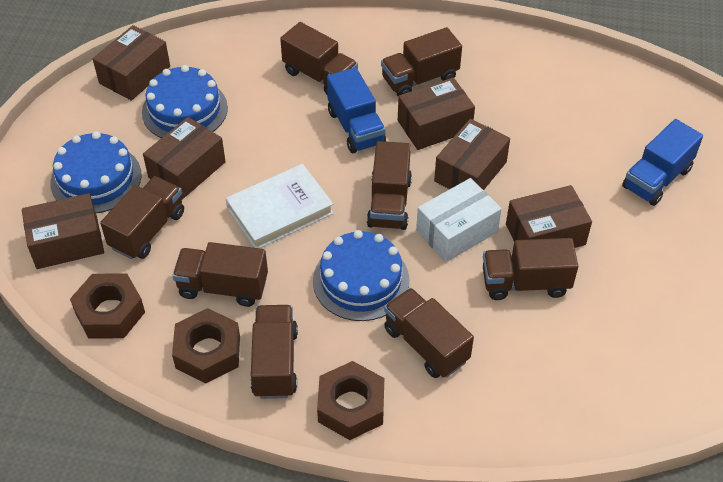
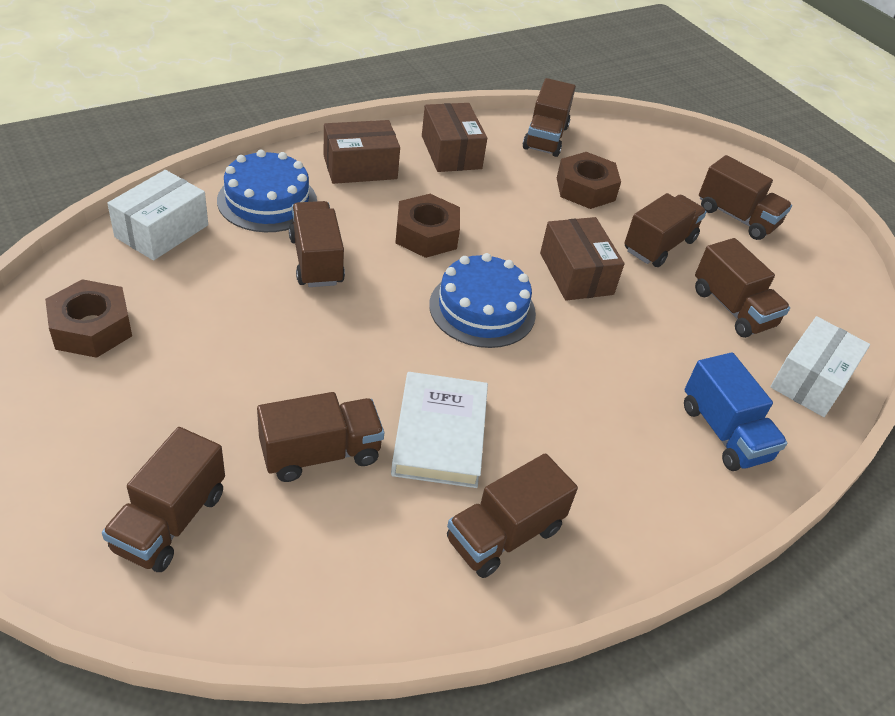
blue cake: [50,131,142,213] [142,65,228,138] [313,230,409,321] = 3 -> [217,150,317,232] [429,253,536,348] = 2
blue truck: [327,68,386,153] [622,119,703,206] = 2 -> [684,352,787,471] = 1
brown box: [22,193,104,269] [93,25,170,101] [143,117,226,200] [398,77,475,150] [434,119,510,190] [506,185,592,248] = 6 -> [323,120,400,184] [422,103,487,172] [540,217,625,301] = 3
white box: [416,178,502,262] = 1 -> [107,170,208,261] [770,316,870,417] = 2

